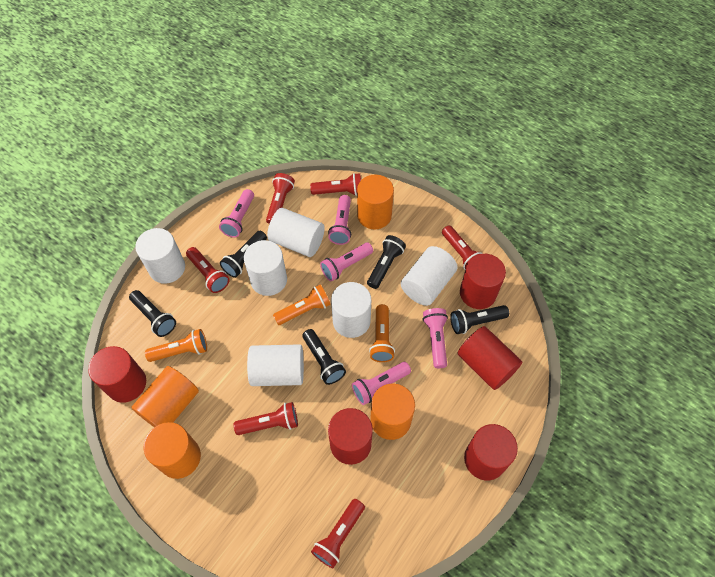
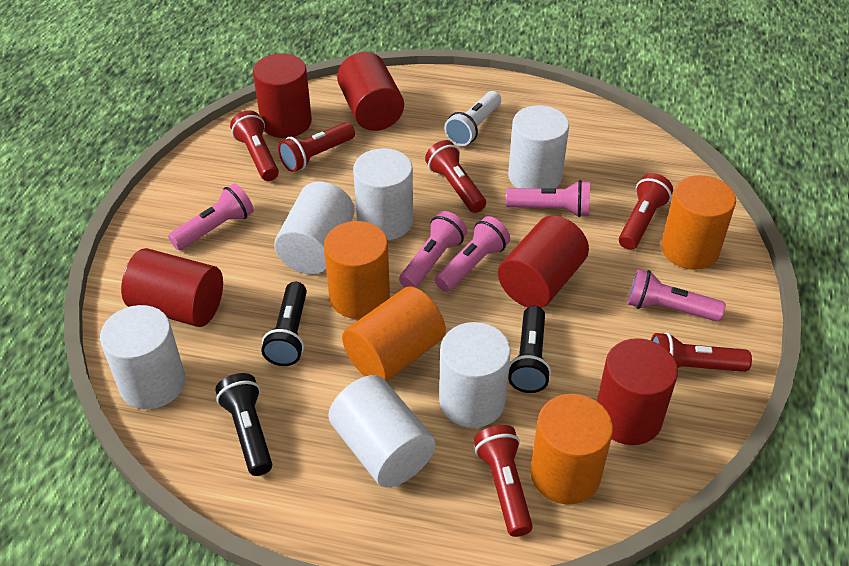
black flashlight: [129,290,176,337] [220,231,267,278] [302,329,346,385] [367,235,406,289] [450,305,509,334] = 5 -> [215,373,272,476] [261,282,307,366] [508,306,551,393] = 3
orange flashlight: [145,329,207,362] [273,285,331,325] [369,304,395,362] = 3 -> none = 0
white flashlight: none = 0 -> [444,91,501,146] = 1

